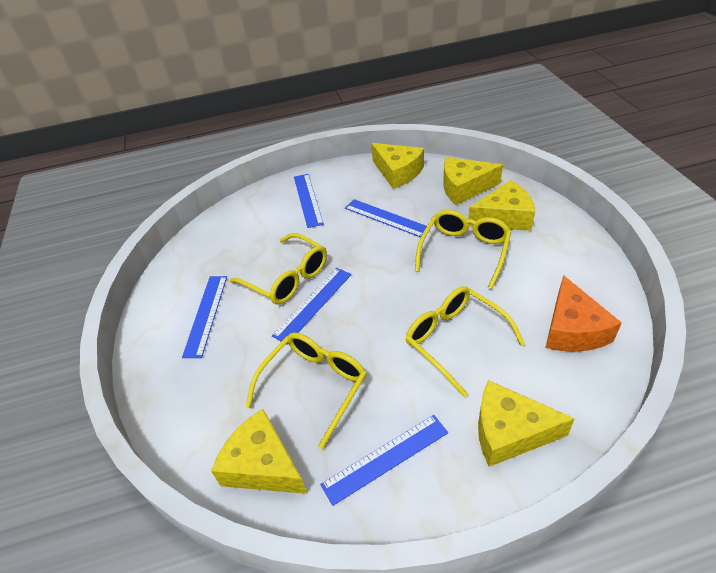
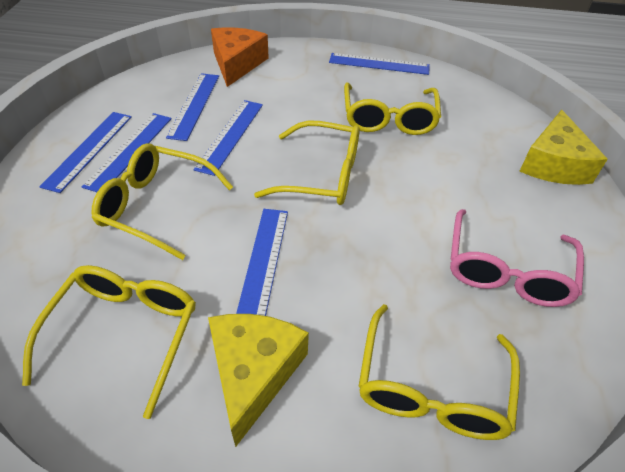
blue ruler: [182,276,227,358] [272,268,351,345] [294,174,324,228] [320,415,448,506] [345,199,427,237] = 5 -> [39,112,132,193] [82,113,172,192] [166,73,219,141] [194,100,263,176] [236,209,288,316] [329,53,430,75] = 6
pink glasses: none = 0 -> [450,209,584,307] = 1
yellow cheese: [211,409,307,494] [371,143,424,189] [443,157,503,205] [468,180,535,231] [478,380,575,467] = 5 -> [208,314,309,447] [520,110,608,185] = 2
yellow glasses: [230,233,327,304] [246,333,367,449] [405,286,525,397] [415,210,511,289] = 4 -> [22,265,196,419] [92,143,233,260] [254,121,360,205] [344,83,441,135] [359,304,520,440] = 5

